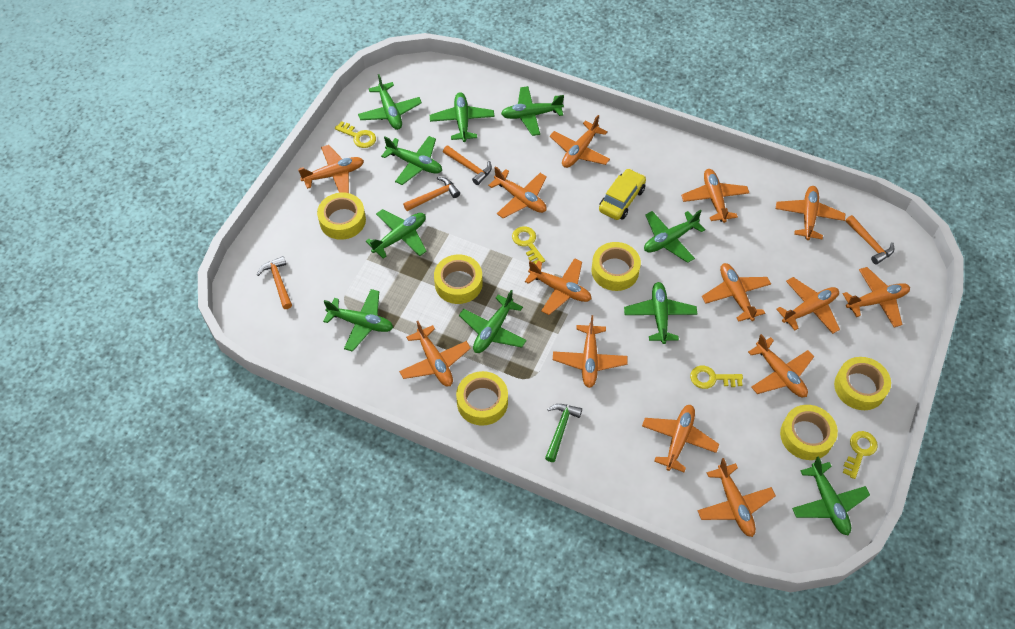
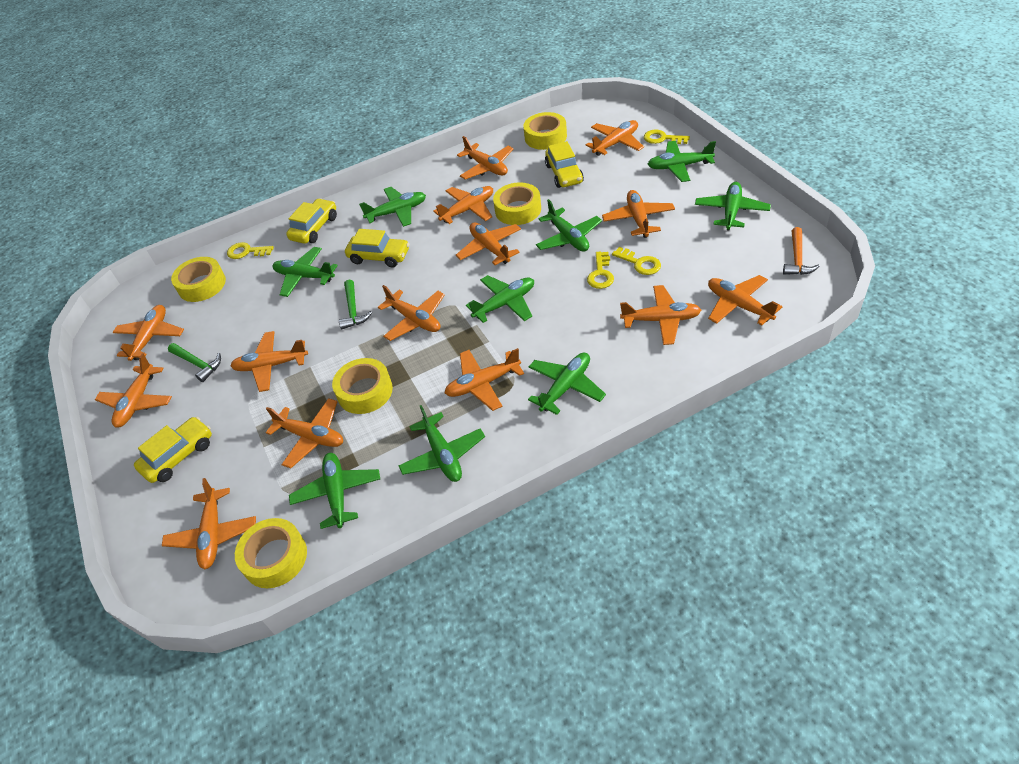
green hammer: [545,404,582,462] = 1 -> [168,343,221,382] [339,280,372,329] = 2
green plane: [323,289,393,352] [358,74,422,130] [366,209,426,259] [381,136,442,185] [430,92,495,142] [459,290,527,353] [501,86,564,136] [624,282,697,344] [644,210,705,263] [792,456,870,535] = 10 -> [273,247,338,297] [289,453,380,529] [359,187,426,227] [399,405,485,482] [466,275,534,323] [528,353,606,415] [536,199,602,252] [648,141,716,182] [695,182,771,231] = 9
orange hammer: [257,256,292,309] [403,177,460,211] [443,146,492,185] [845,215,894,264] = 4 -> [783,227,820,275] = 1
yellow car: [599,168,646,220] = 1 -> [134,417,212,483] [286,198,337,244] [345,229,410,267] [545,141,584,188] = 4
yellow tape: [317,193,366,240] [434,255,483,304] [456,371,508,426] [592,242,641,291] [780,405,838,460] [834,357,891,410] = 6 -> [171,257,226,302] [235,518,307,588] [332,358,393,414] [493,182,541,225] [523,112,567,150] = 5

